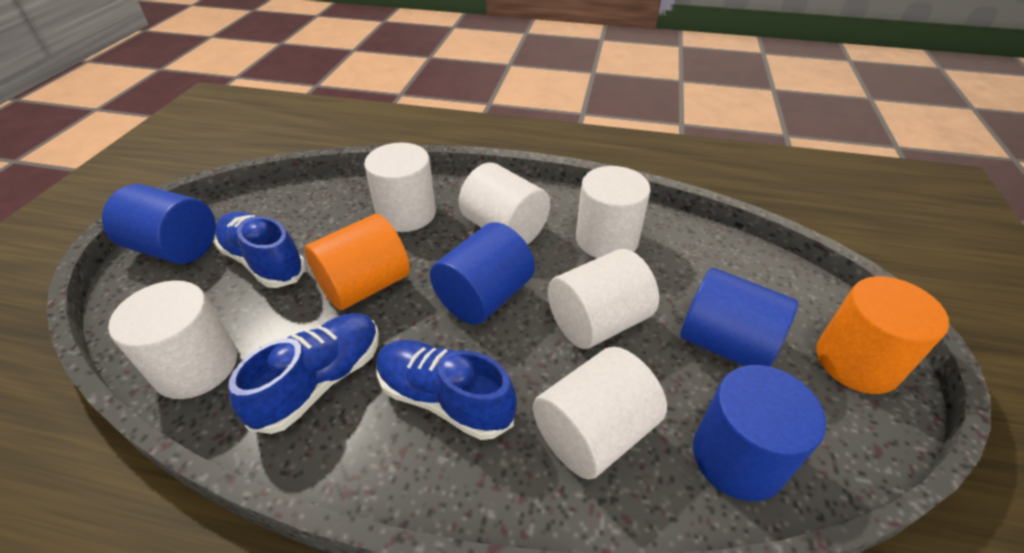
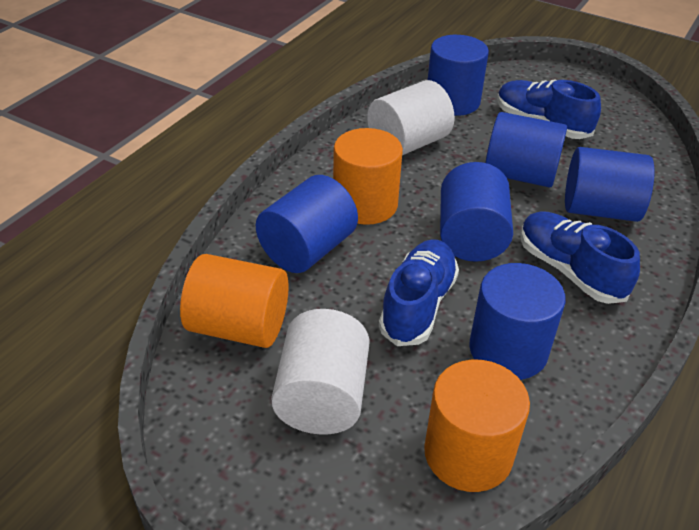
blue cylinder: [102,184,216,264] [430,222,535,325] [680,268,798,367] [693,365,826,501] = 4 -> [256,175,358,273] [428,35,489,116] [440,162,513,262] [469,263,566,380] [485,112,567,187] [565,147,655,222] = 6
orange cylinder: [305,214,410,310] [816,276,949,394] = 2 -> [180,254,289,348] [333,128,403,225] [424,359,530,492] = 3
white cylinder: [108,280,237,399] [364,142,436,232] [459,163,550,245] [533,347,667,480] [548,249,659,349] [576,166,651,258] = 6 -> [271,309,370,435] [367,80,454,155] = 2

